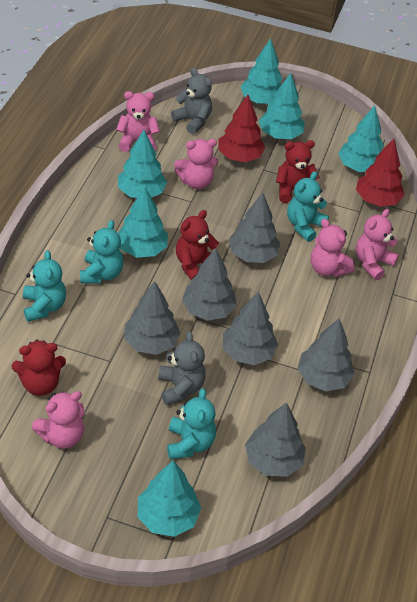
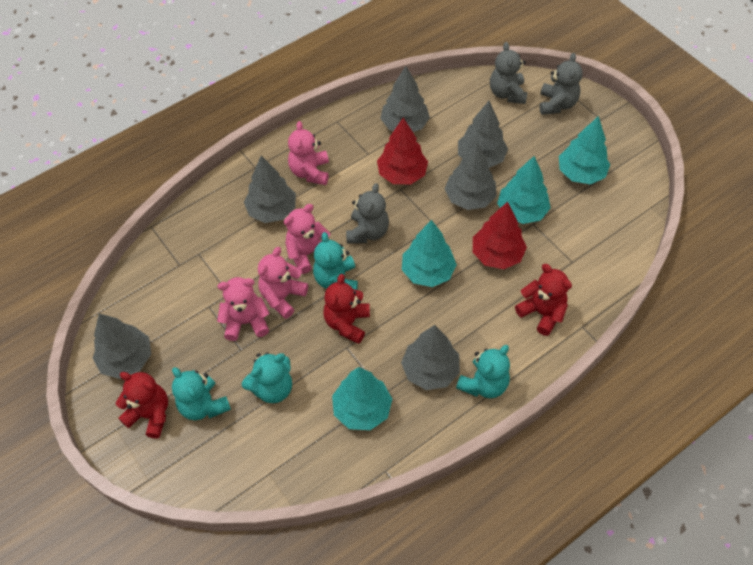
grey teddy bear: [158,331,206,406] [171,68,212,134] = 2 -> [346,183,389,244] [490,42,527,104] [540,53,583,115] = 3
pink teddy bear: [32,391,84,449] [116,91,160,152] [174,139,218,189] [311,219,355,277] [356,209,399,280] = 5 -> [217,277,269,341] [258,247,308,319] [284,204,331,274] [288,121,329,185] = 4
turquoise tree: [118,130,167,198] [118,187,168,257] [138,460,201,537] [241,38,282,104] [259,73,305,139] [338,106,384,172] = 6 -> [332,367,392,430] [402,220,457,287] [497,156,550,224] [559,116,610,184] = 4

